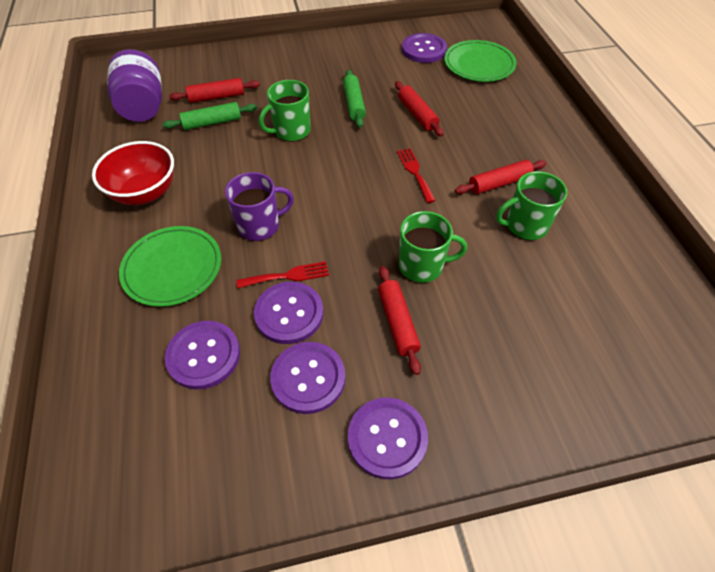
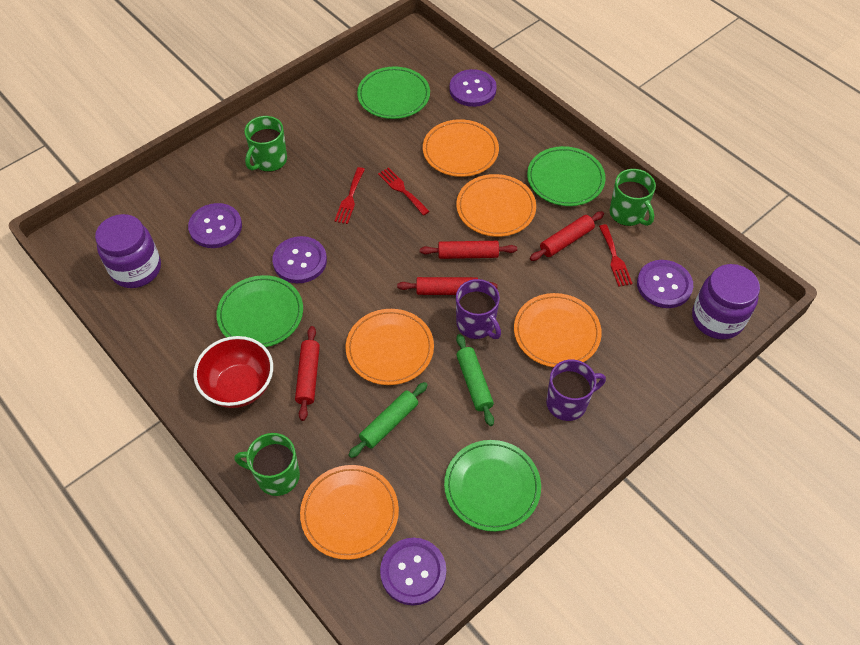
green plate: [119,226,221,307] [444,40,517,82] = 2 -> [216,275,303,347] [357,66,430,119] [444,440,541,532] [527,146,606,206] = 4
orange plate: none = 0 -> [300,465,399,560] [346,309,434,385] [423,119,499,177] [456,174,536,237] [514,293,602,368] = 5
purple jar: [107,49,162,122] = 1 -> [95,214,161,288] [692,264,760,339] = 2
purple mug: [225,172,294,241] = 1 -> [456,279,501,339] [546,360,606,421] = 2
red fork: [236,261,329,288] [397,148,436,203] = 2 -> [334,167,365,224] [378,167,430,215] [599,224,633,287] = 3

